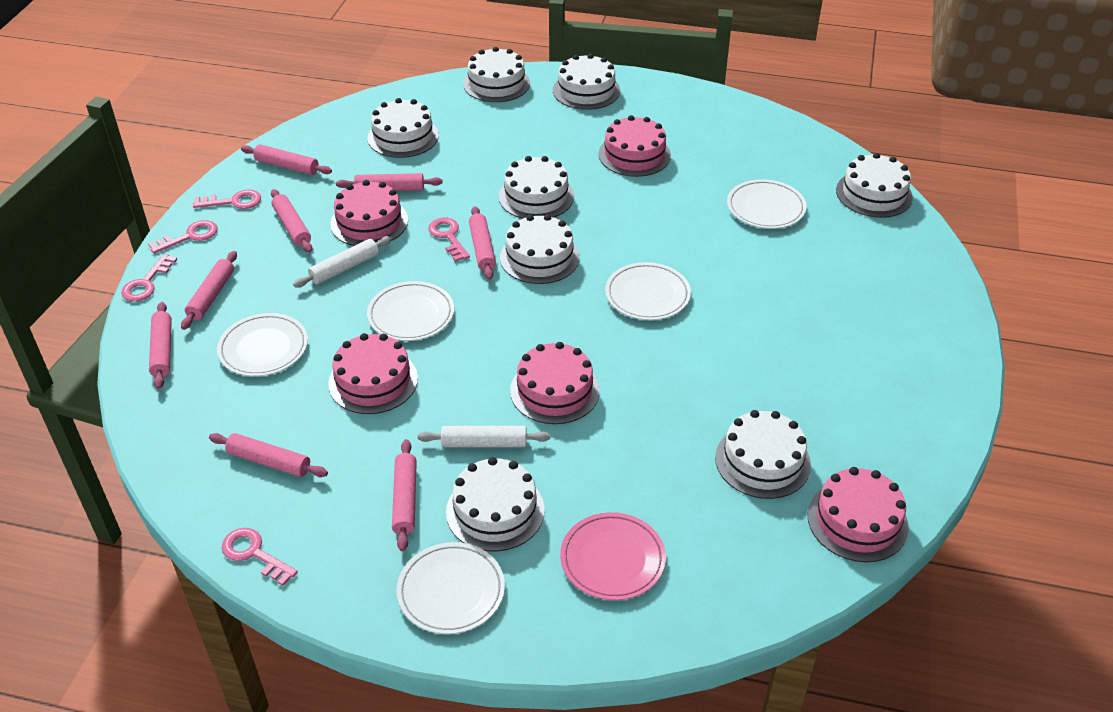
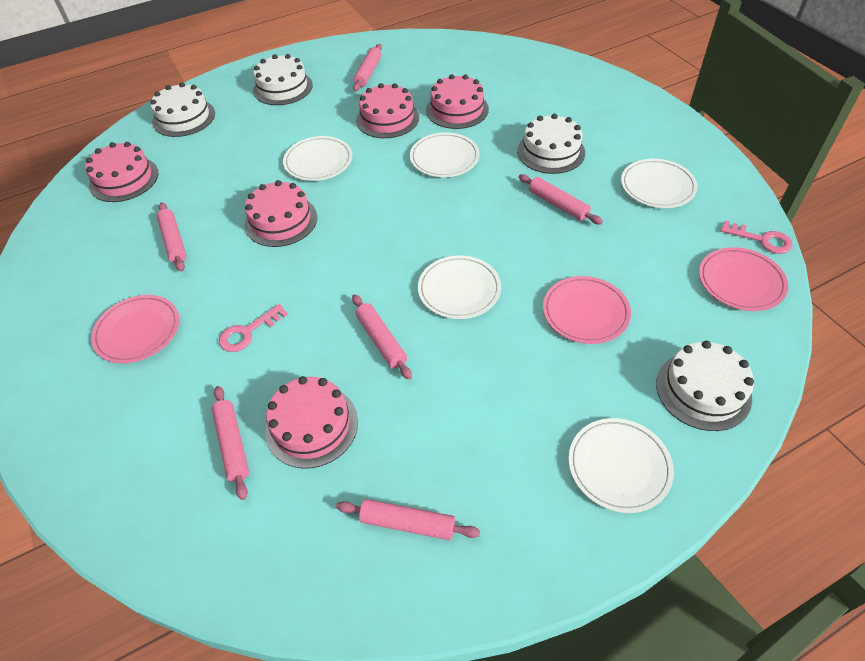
pink key: [121,254,177,302] [148,220,218,254] [193,189,261,209] [222,528,298,586] [428,218,470,262] = 5 -> [219,304,288,352] [720,220,793,254] = 2
pink plate: [560,512,666,600] = 1 -> [91,295,179,363] [543,276,631,344] [699,247,788,311] = 3
pink rolling pin: [149,302,172,389] [181,251,237,330] [209,433,328,477] [241,144,332,175] [271,189,312,253] [336,173,443,191] [392,439,417,551] [469,206,496,280] = 8 -> [157,202,186,272] [211,386,249,500] [336,499,480,540] [352,294,412,380] [353,44,382,91] [519,174,603,225] = 6
white cake: [368,98,439,158] [446,457,545,551] [463,47,530,102] [499,156,574,219] [500,214,580,284] [553,54,620,110] [715,410,811,499] [836,153,913,218] = 8 -> [150,83,215,137] [253,54,313,105] [517,114,585,174] [656,341,754,431] = 4
white rolling pin: [293,236,392,287] [417,426,550,447] = 2 -> none = 0

